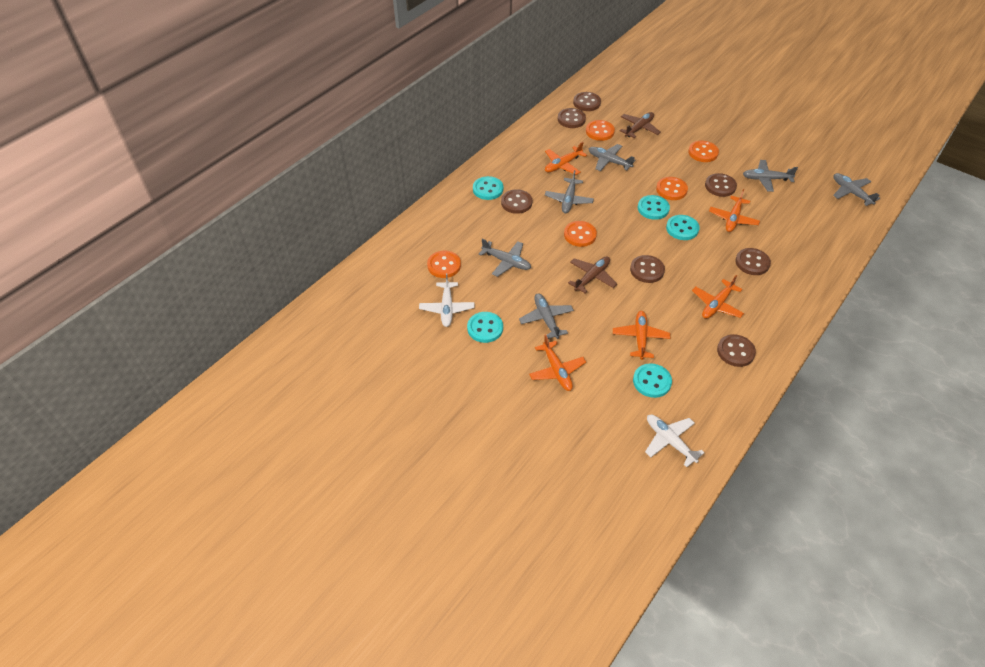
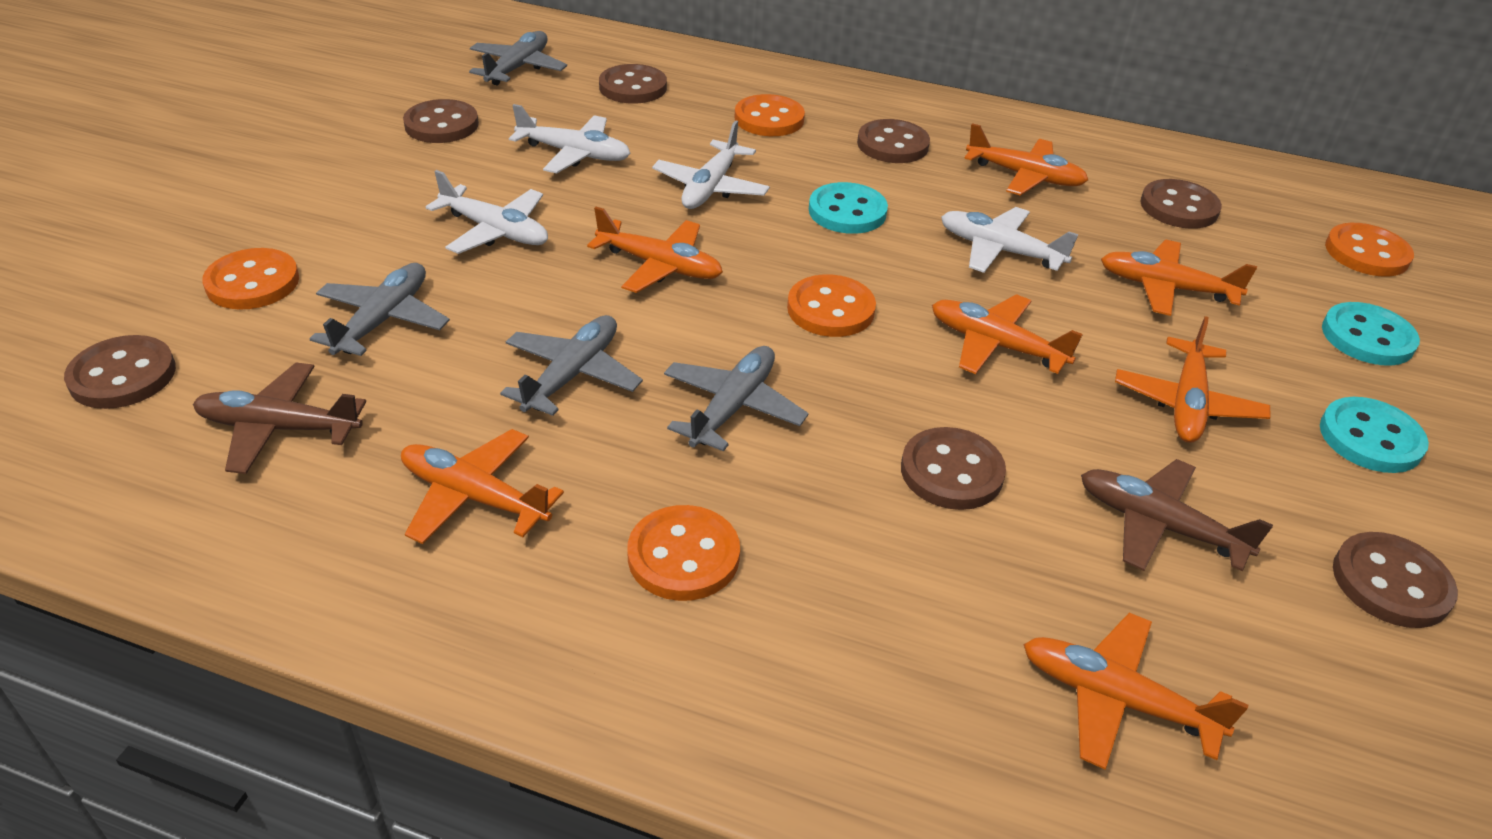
grey plane: [479,239,531,277] [519,293,574,339] [545,170,594,213] [589,144,636,171] [743,160,798,192] [833,173,880,206] = 6 -> [310,263,450,356] [469,31,567,85] [500,315,643,416] [664,346,809,451] = 4
orange plane: [529,334,586,391] [545,142,587,175] [613,311,670,360] [692,275,744,319] [709,189,760,232] = 5 -> [401,429,564,544] [587,207,723,293] [932,294,1083,374] [964,123,1088,196] [1023,613,1248,769] [1101,240,1257,316] [1115,316,1270,443] = 7
turquoise button: [467,312,503,343] [473,176,503,200] [633,363,672,398] [638,195,670,220] [666,215,700,240] = 5 -> [809,182,888,234] [1320,397,1429,473] [1322,302,1420,366] = 3
white plane: [419,273,475,327] [645,415,705,467] = 2 -> [426,170,548,254] [509,104,631,174] [652,120,770,209] [941,207,1079,273] = 4

